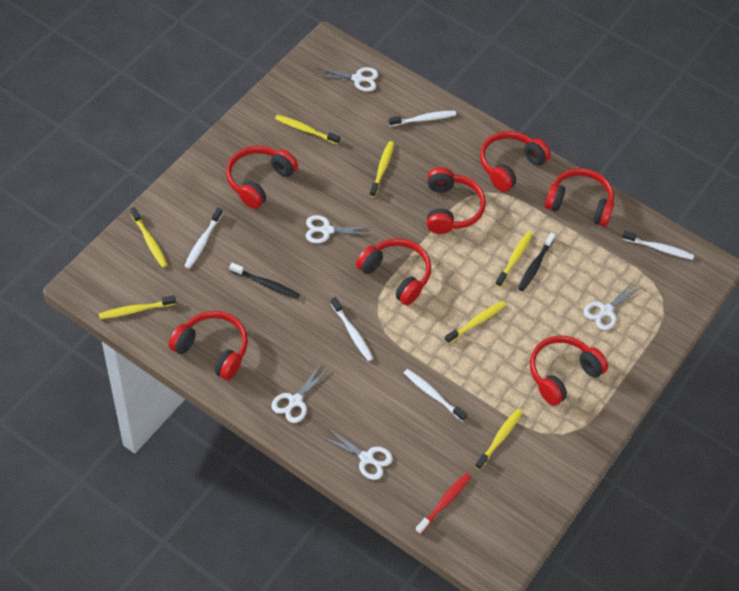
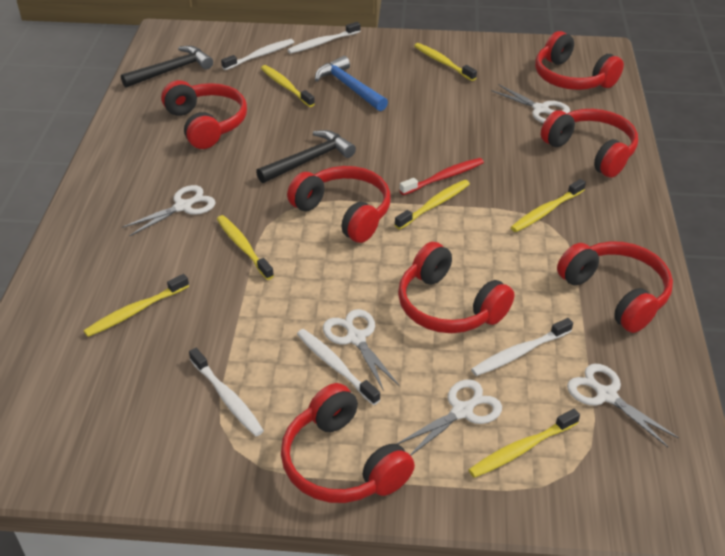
black hammer: none = 0 -> [121,46,213,88] [256,130,356,183] = 2
black toothbrush: [229,263,300,299] [518,233,555,291] = 2 -> none = 0
blue hammer: none = 0 -> [315,56,388,111] = 1

